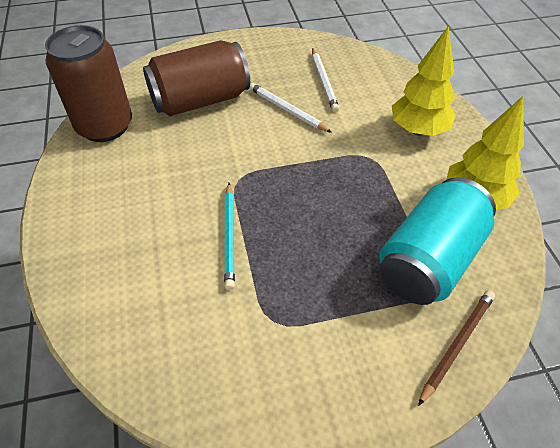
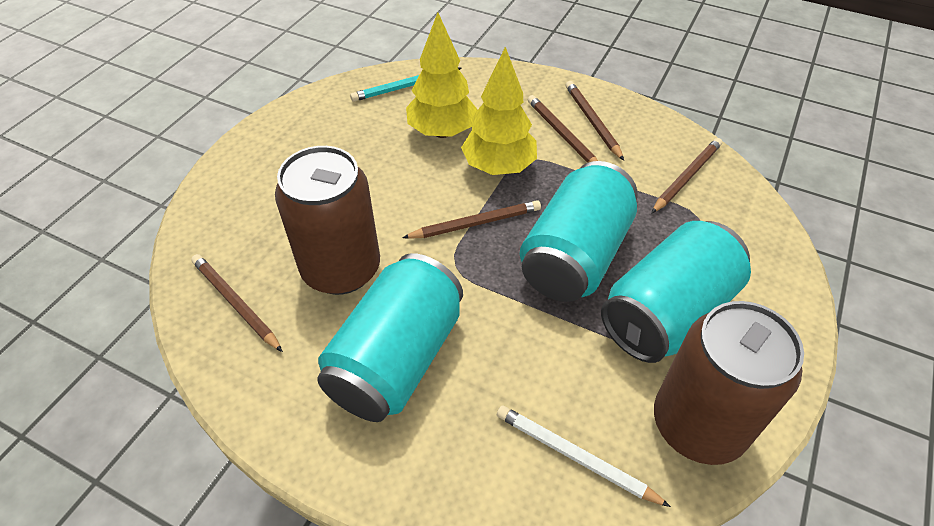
brown pencil: [418,290,495,406] = 1 -> [191,254,283,352] [402,200,541,239] [528,95,598,163] [565,81,624,161] [651,138,722,214] = 5
turquoise can: [379,177,496,305] = 1 -> [317,253,463,422] [520,161,638,302] [601,221,751,363] = 3
white pencil: [249,83,332,133] [312,48,339,112] = 2 -> [497,405,671,507] = 1

